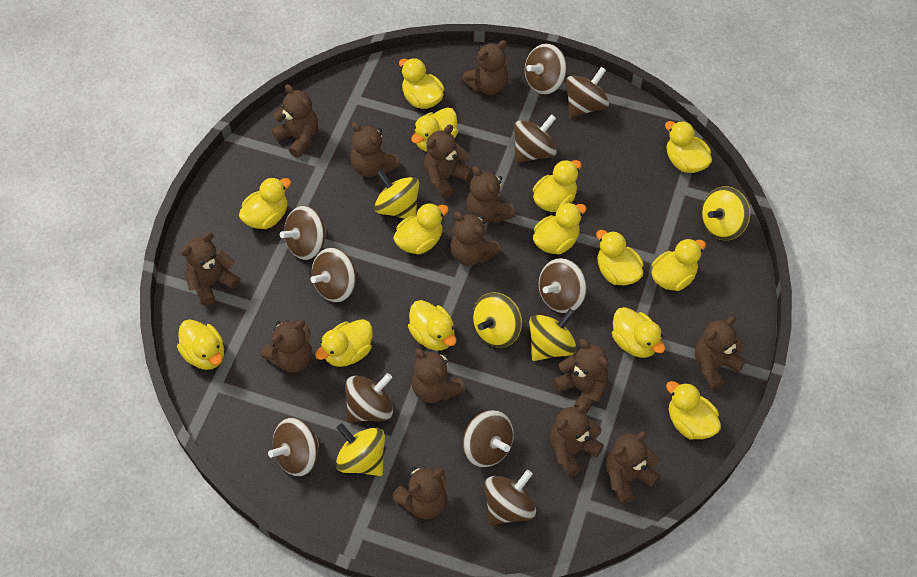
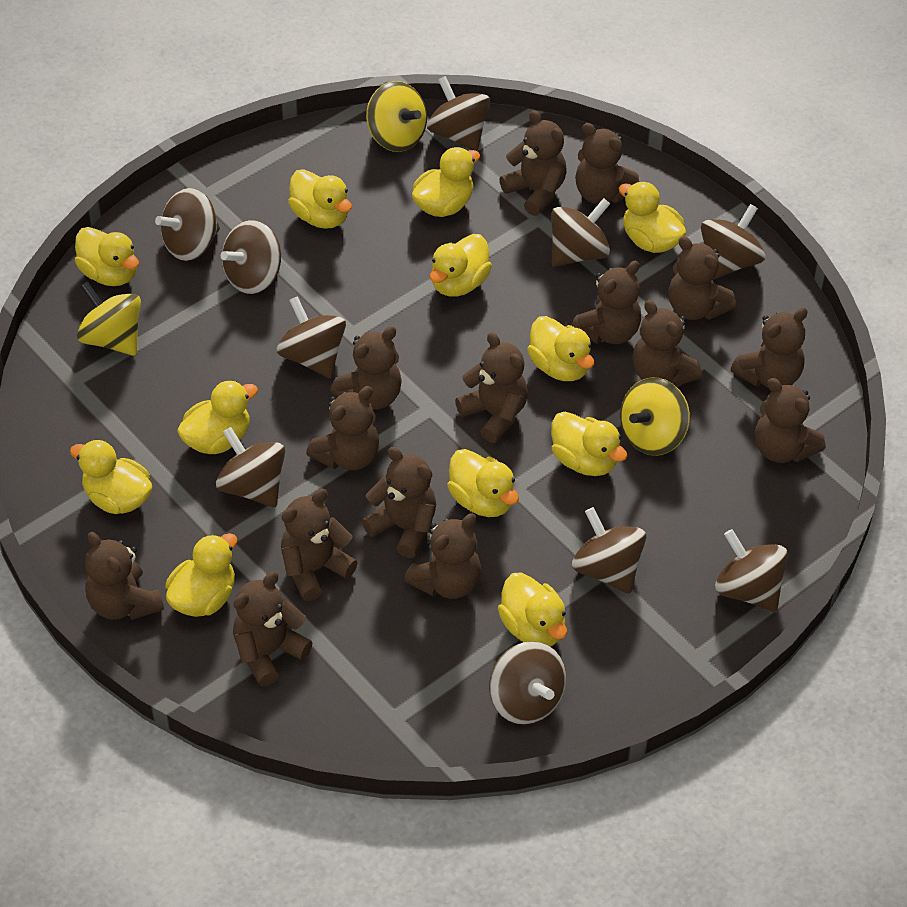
brown teddy bear: [181,232,240,306] [261,320,312,373] [271,84,318,158] [351,122,400,177] [392,466,447,519] [412,349,466,403] [424,125,473,198] [450,212,501,266] [461,40,508,95] [466,166,516,223] [550,403,604,477] [553,339,608,413] [606,431,660,504] [695,316,746,390] = 14 -> [85,532,164,620] [233,572,313,686] [281,489,358,601] [306,386,379,470] [330,326,402,409] [362,447,436,558] [404,514,481,599] [455,332,528,443] [499,110,566,216] [571,261,641,344] [575,123,639,204] [632,300,702,386] [668,236,736,320] [731,308,808,387] [755,378,826,463] = 15
yellow duck: [177,319,224,370] [239,177,291,229] [315,319,372,367] [393,203,449,255] [399,58,444,109] [408,300,456,351] [411,107,458,152] [533,160,582,212] [533,202,587,255] [596,230,644,285] [612,307,665,358] [651,238,706,291] [665,121,712,173] [666,381,721,440] = 14 -> [70,440,152,514] [75,227,139,286] [165,533,237,617] [177,380,258,454] [288,169,352,229] [412,147,480,217] [430,234,492,297] [447,449,519,517] [498,572,567,646] [527,316,594,381] [551,412,627,476] [619,181,686,253] = 12
yellow spinning top: [336,423,385,476] [374,170,419,219] [472,292,522,348] [529,309,577,361] [701,186,750,240] = 5 -> [77,281,141,356] [366,81,427,152] [620,378,690,455] = 3

